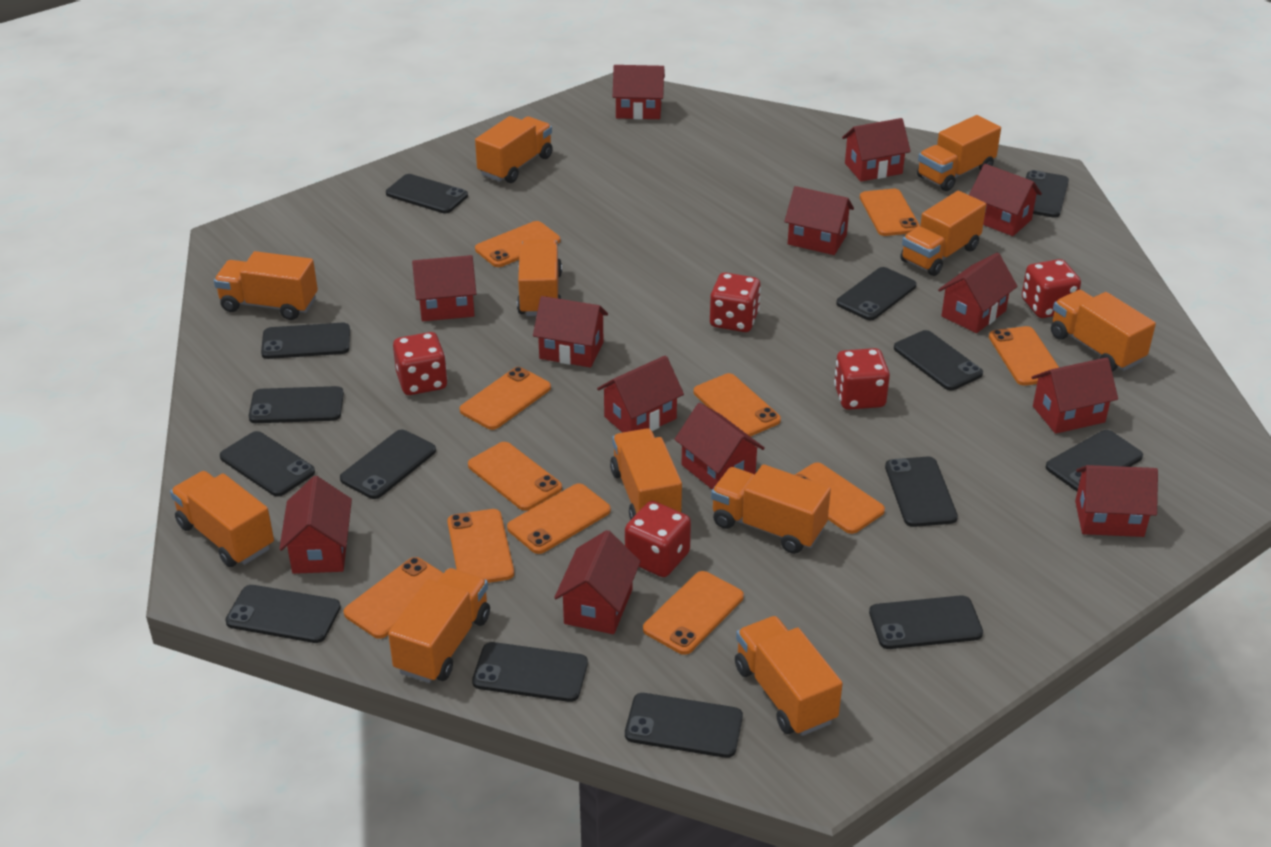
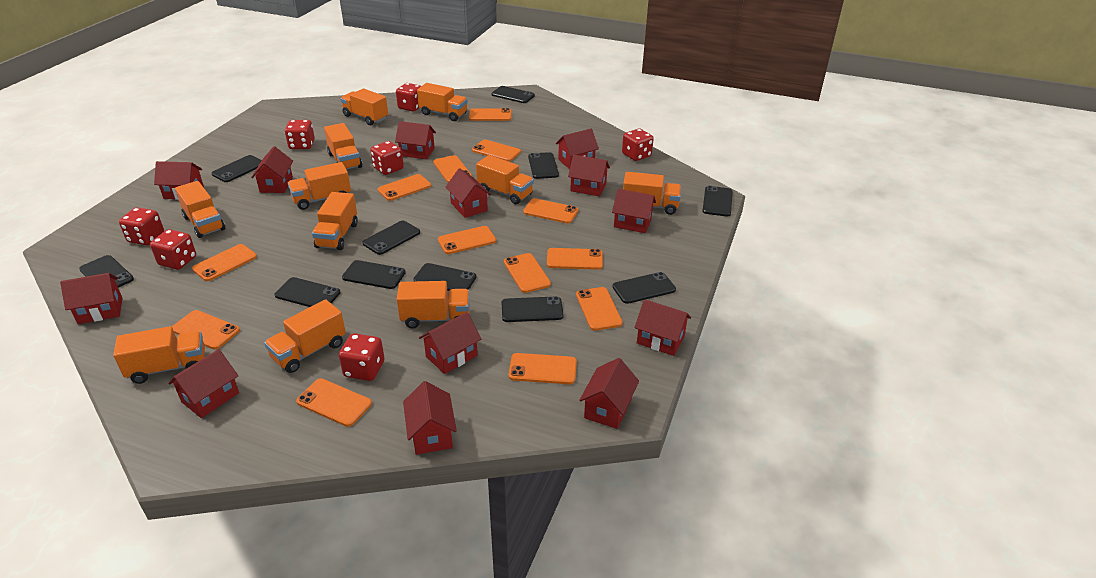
black phone: [220,431,315,497] [225,585,341,643] [249,386,344,423] [261,323,350,359] [340,430,436,499] [386,174,468,213] [472,642,588,702] [625,693,743,758] [836,267,916,320] [869,595,983,649] [885,457,958,527] [894,330,983,390] [1026,170,1069,218] [1046,430,1143,491] = 14 -> [79,255,134,288] [212,155,262,182] [275,277,340,307] [342,260,406,289] [363,221,420,255] [413,263,476,291] [492,86,535,103] [502,296,563,322] [528,152,559,179] [613,272,676,304] [703,186,733,217] = 11
orange phone: [344,557,444,639] [447,509,514,583] [460,367,551,430] [468,442,562,511] [475,221,560,267] [507,483,611,554] [643,571,744,655] [694,373,781,437] [795,462,885,534] [860,189,920,236] [989,326,1059,386] = 11 -> [172,310,240,349] [192,244,257,281] [296,378,372,427] [377,174,431,201] [433,155,472,183] [438,226,496,254] [469,108,511,121] [472,140,521,162] [504,253,551,293] [508,353,577,384] [523,198,578,224] [547,248,603,270] [576,287,623,331] = 13
red dice: [393,332,447,395] [625,501,691,577] [710,272,761,332] [834,348,890,410] [1022,259,1081,318] = 5 -> [119,207,164,245] [150,229,196,270] [285,120,315,149] [339,333,385,381] [370,141,404,175] [396,83,421,112] [622,129,654,161] = 7

